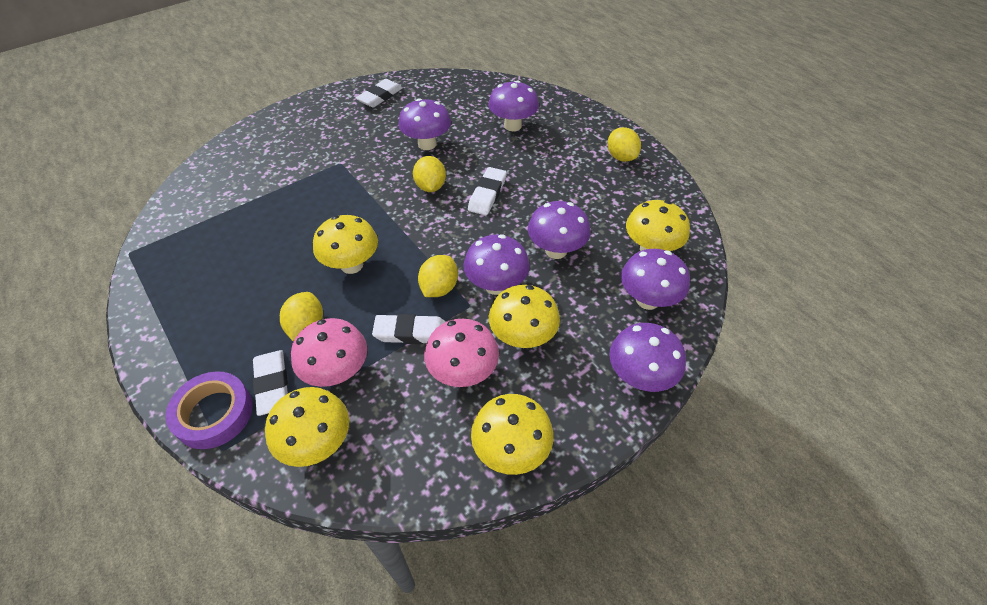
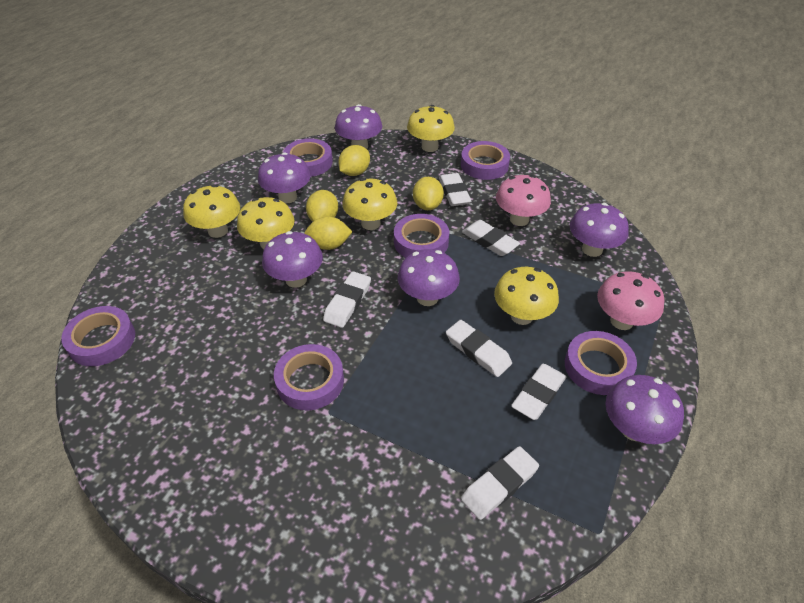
purple tape: [166,371,253,449] = 1 -> [61,306,135,366] [274,344,344,410] [283,139,333,177] [394,214,449,258] [461,141,510,180] [565,331,637,395] = 6
white eraser: [253,350,288,416] [356,79,402,108] [372,314,446,344] [468,167,507,215] = 4 -> [323,271,371,328] [439,173,472,206] [446,320,512,377] [461,446,539,520] [462,220,520,256] [511,364,567,420] = 6

